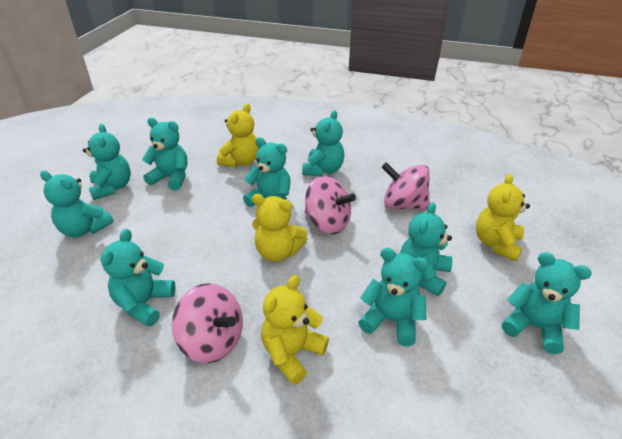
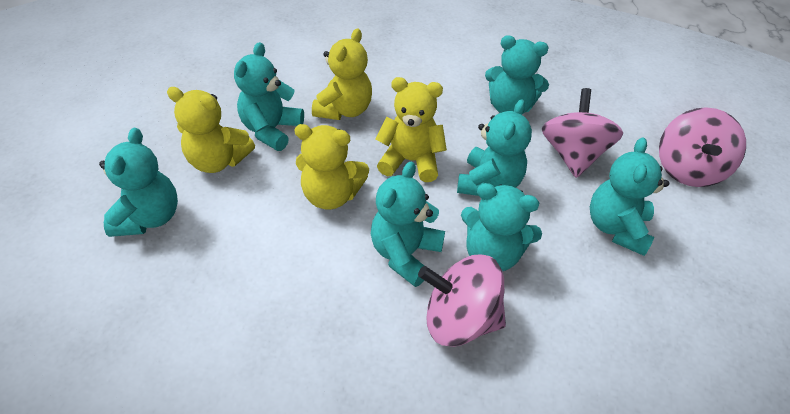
turquoise teddy bear: [40,171,113,237] [83,124,131,200] [100,229,176,327] [142,118,187,190] [243,137,290,207] [302,110,344,176] [358,248,429,346] [400,202,453,296] [502,252,592,354] = 9 -> [99,128,178,237] [234,42,304,151] [371,162,445,287] [457,99,532,196] [461,183,542,272] [485,35,549,114] [590,137,669,256] = 7

